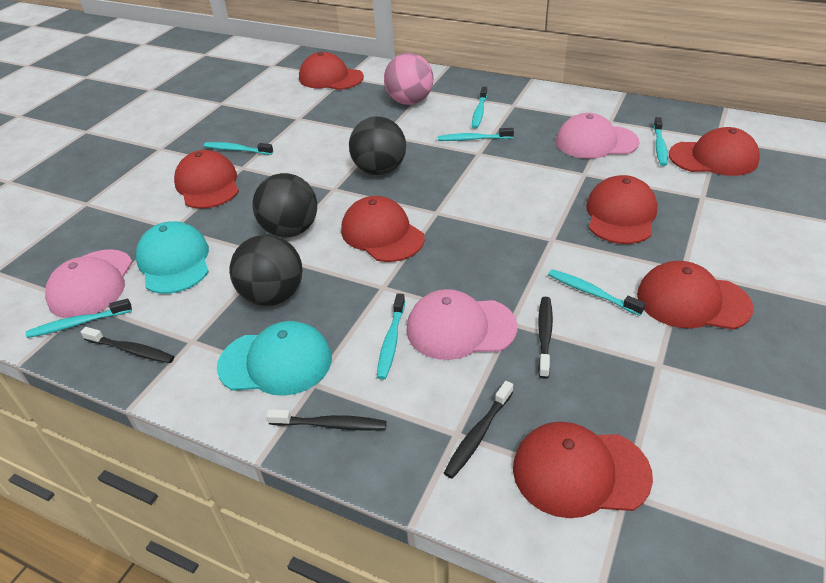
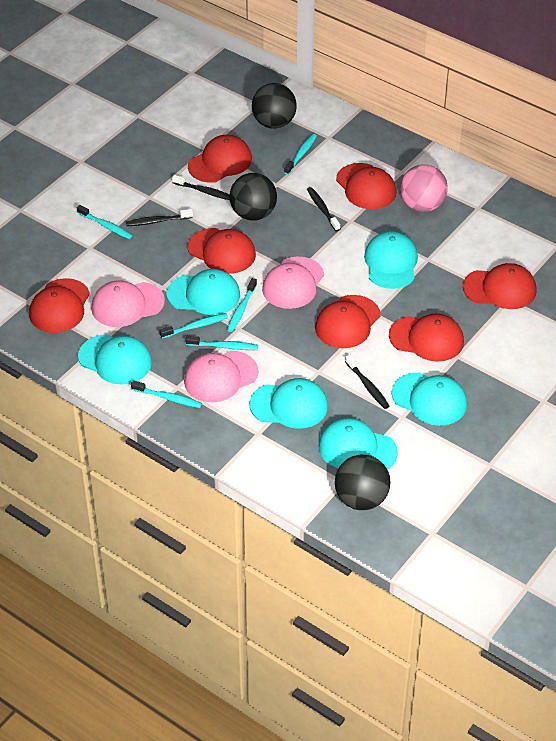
turquoise cap: [136,221,209,294] [217,321,332,396] = 2 -> [78,334,152,385] [167,269,240,315] [250,378,328,429] [318,418,398,470] [364,231,418,289] [392,373,467,426] = 6
turquoise toothbrush: [26,299,132,338] [204,142,273,155] [377,293,405,380] [438,128,514,141] [472,87,487,129] [548,269,646,316] [654,117,668,166] = 7 -> [77,205,132,239] [131,380,202,408] [159,313,228,339] [186,336,258,350] [227,278,257,332] [284,134,317,175] = 6

